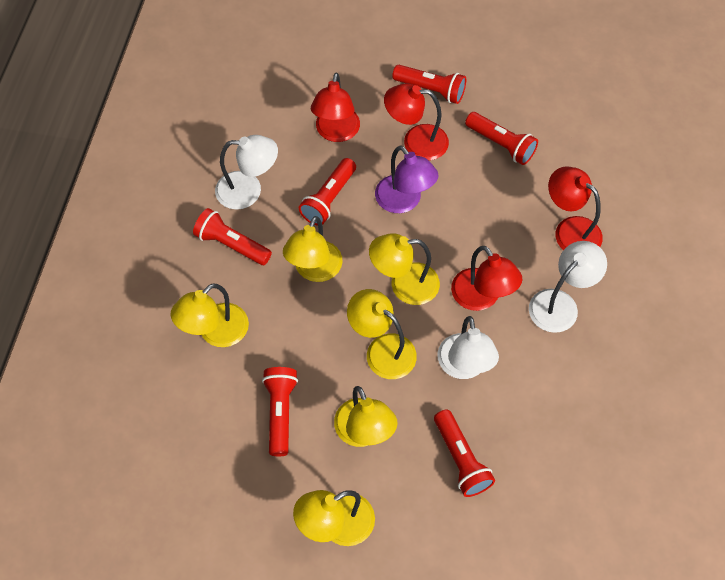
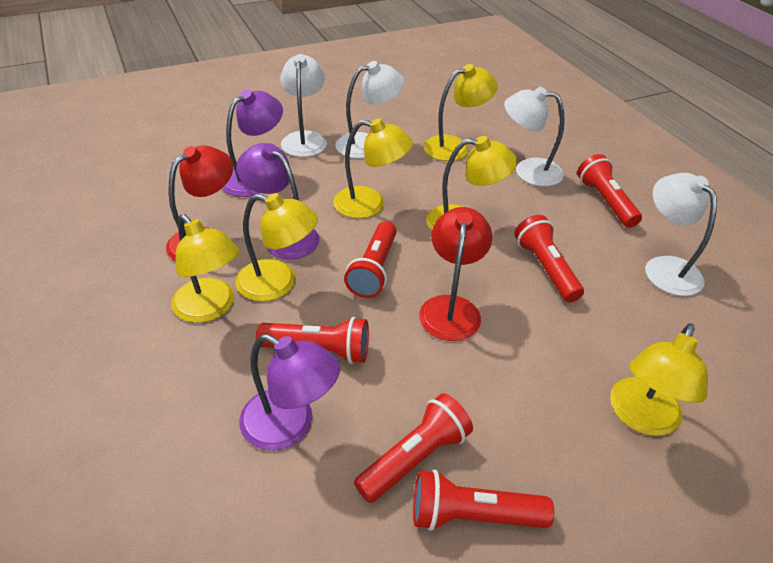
purple lamp: [375,145,439,213] = 1 -> [222,89,283,197] [236,143,320,259] [239,334,340,451] = 3
red lamp: [311,72,360,142] [384,83,449,161] [451,246,522,311] [548,166,603,250] = 4 -> [166,145,233,261] [419,207,492,341] = 2
white lamp: [215,135,278,210] [438,316,499,379] [529,241,607,333] = 3 -> [280,54,327,157] [335,61,404,159] [504,87,565,187] [645,173,717,296] = 4

